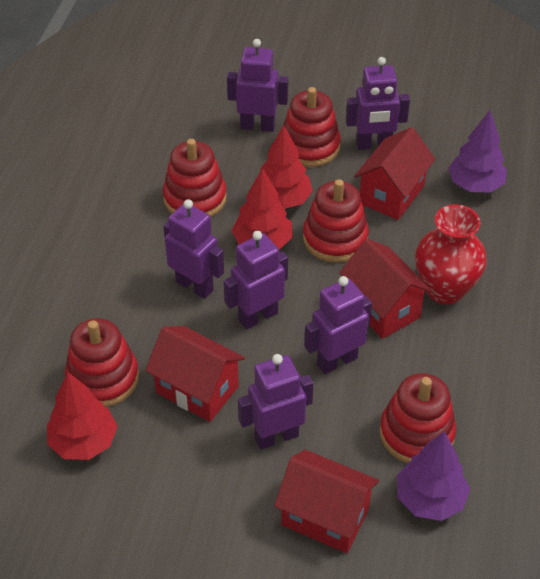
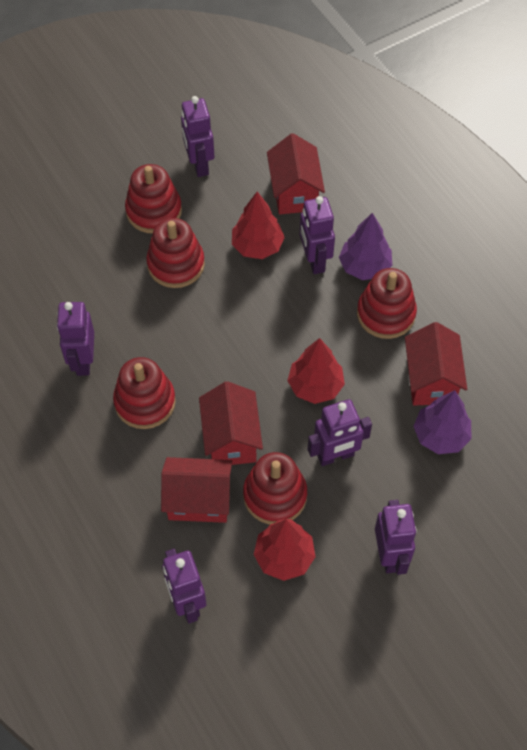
red vase: [415,205,487,304] = 1 -> none = 0

